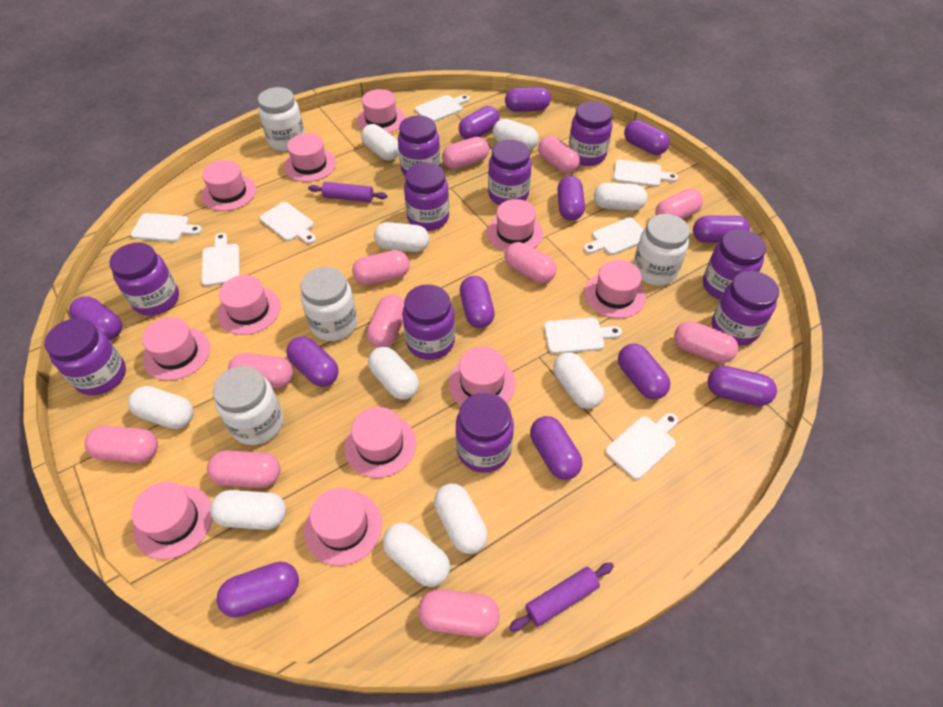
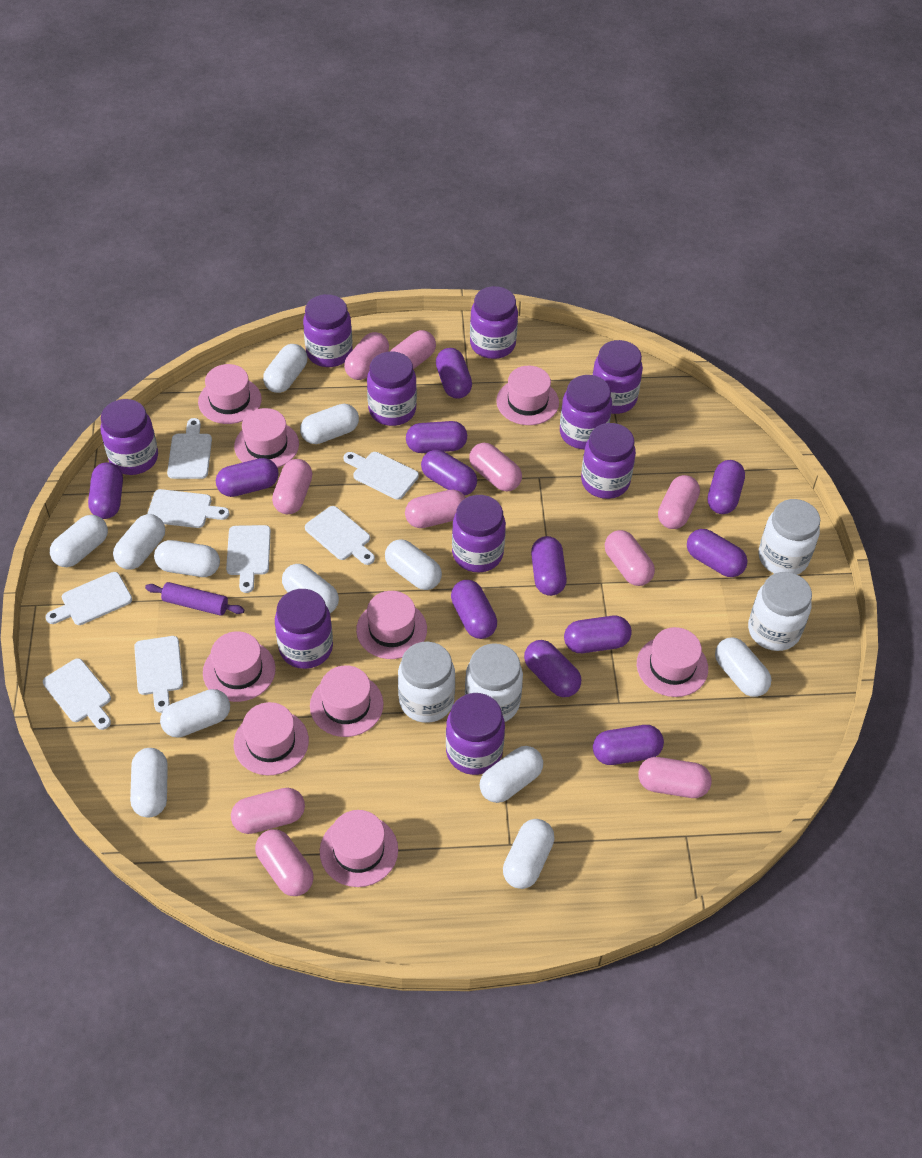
pink capsule: [85,426,158,463] [207,451,280,488] [228,353,293,388] [352,250,410,285] [367,295,404,348] [418,589,500,637] [442,137,489,169] [504,242,557,283] [538,136,580,174] [655,189,703,219] [674,321,738,363] = 11 -> [231,788,305,834] [255,829,314,896] [272,459,312,514] [344,332,389,380] [390,330,436,369] [405,490,466,528] [469,443,522,492] [605,530,655,586] [638,757,712,798] [658,475,700,529] = 10
pink hat: [131,482,212,560] [142,317,210,381] [201,160,256,211] [217,275,281,335] [284,133,336,182] [304,488,382,566] [344,407,416,478] [357,89,405,133] [448,346,516,406] [487,199,543,251] [584,260,646,318] = 11 -> [198,364,262,424] [203,631,276,702] [234,408,299,468] [234,702,309,775] [310,665,384,737] [320,810,398,887] [356,591,427,659] [496,366,559,425] [637,627,708,697] = 9
purple rolling pin: [308,182,387,202] [509,563,614,631] = 2 -> [145,582,244,616] = 1
white capsule: [128,386,194,429] [210,490,286,530] [361,124,399,160] [368,347,419,400] [374,222,429,252] [383,523,450,587] [434,483,488,554] [493,119,538,150] [553,352,604,409] [594,182,647,211] = 10 -> [50,515,108,567] [113,514,165,570] [130,748,168,817] [154,540,220,577] [160,689,230,738] [263,344,307,393] [282,564,339,613] [300,404,359,444] [385,539,442,590] [480,746,543,803] [503,819,554,889] [715,638,772,697] = 12

